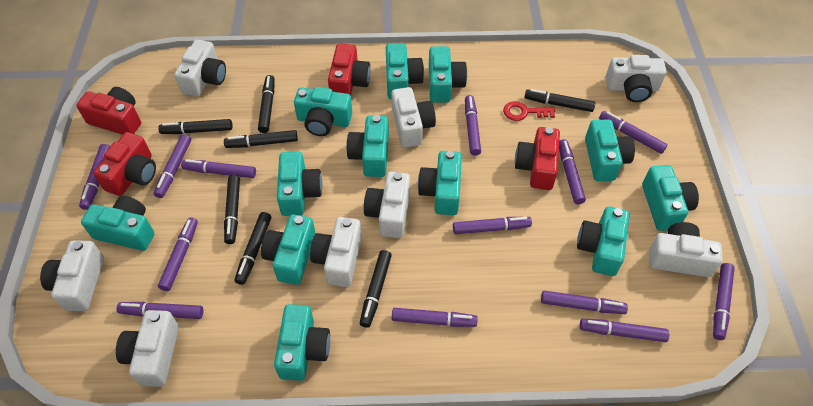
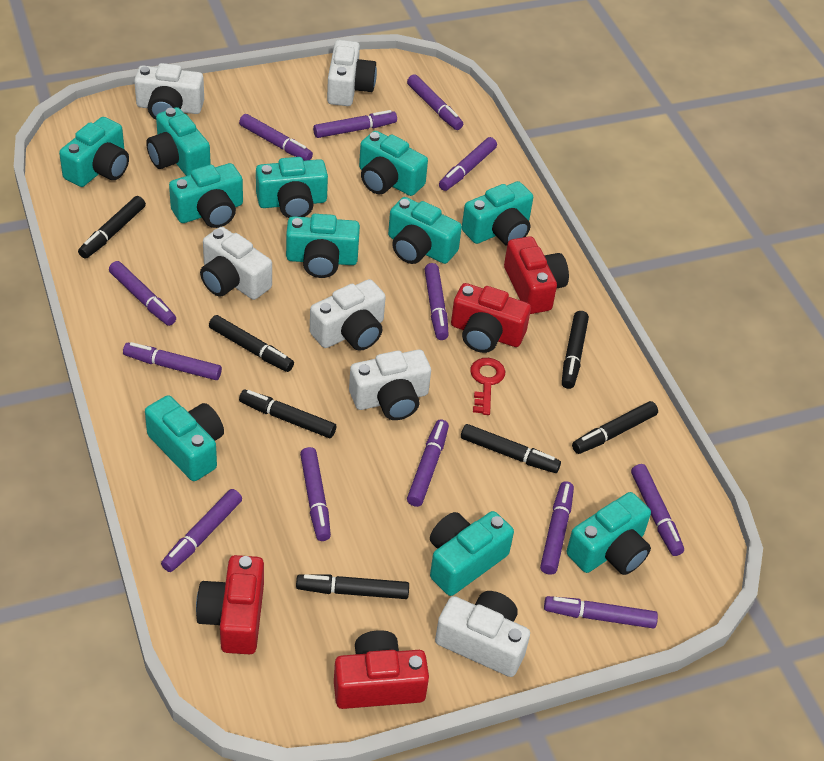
turquoise camera: [81,196,154,251] [261,214,316,285] [274,304,330,381] [277,152,322,216] [294,87,352,136] [346,115,389,177] [386,43,424,99] [418,151,462,215] [429,46,467,103] [577,206,629,276] [585,119,635,181] [642,165,699,231] = 12 -> [59,117,129,187] [145,395,224,481] [146,107,211,176] [169,163,243,228] [256,157,328,218] [286,214,360,278] [359,131,428,196] [388,197,462,264] [430,511,514,596] [462,181,533,246] [567,492,651,575] = 11
white camera: [40,240,104,311] [116,310,179,387] [174,40,226,97] [310,217,362,287] [364,172,410,238] [391,87,436,148] [606,55,666,102] [649,222,723,277] = 8 -> [134,63,204,120] [200,227,272,300] [310,279,386,351] [327,40,377,106] [349,349,431,420] [435,591,530,677] = 6

